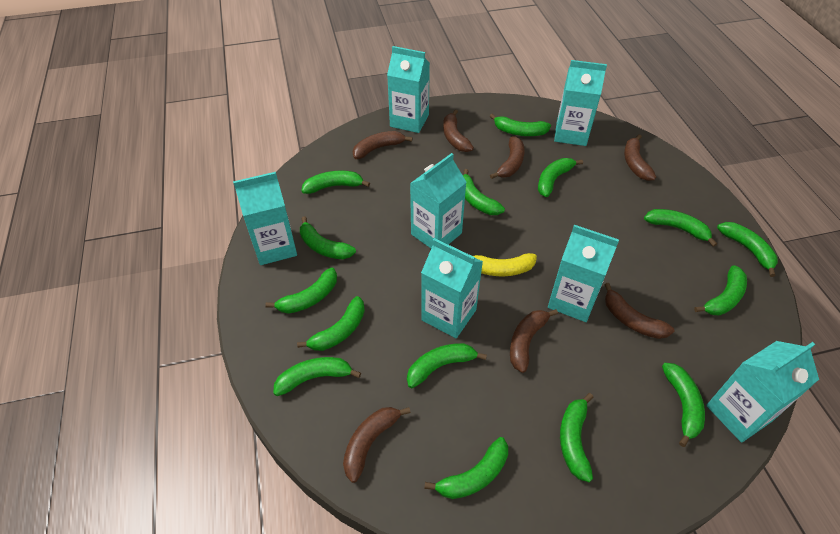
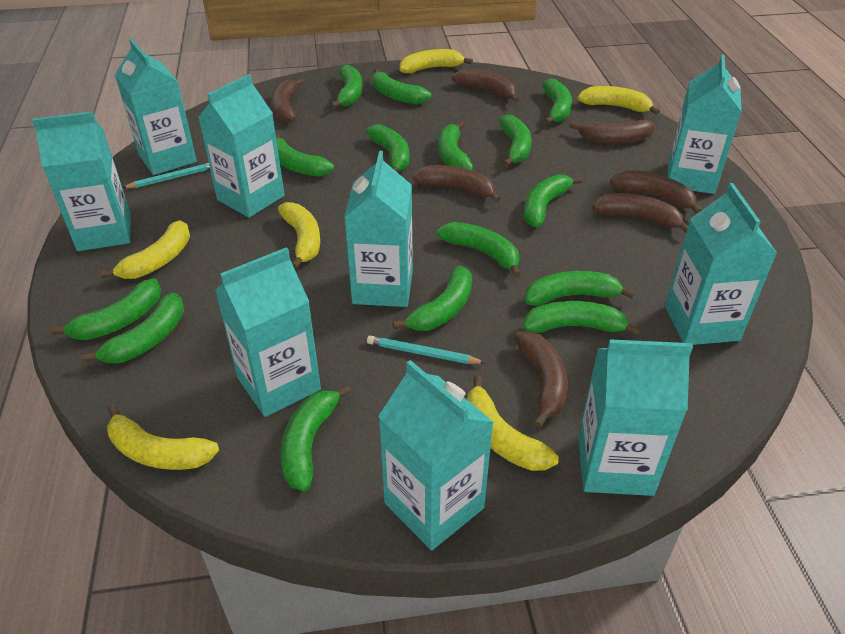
turquoise carton: [233,172,297,265] [387,46,430,133] [410,153,467,248] [421,238,483,338] [548,225,619,322] [554,60,607,146] [706,341,819,443] = 7 -> [32,111,131,251] [115,39,197,175] [198,74,285,218] [215,247,321,417] [344,151,413,307] [378,360,494,550] [578,339,693,496] [665,183,778,345] [667,55,742,194] = 9
turquoise pencil: none = 0 -> [122,163,210,188] [367,336,485,364] = 2
yellow banana: [473,253,537,276] = 1 -> [100,220,190,279] [107,404,219,470] [278,202,320,269] [400,49,473,73] [467,376,559,471] [578,86,660,115] = 6

